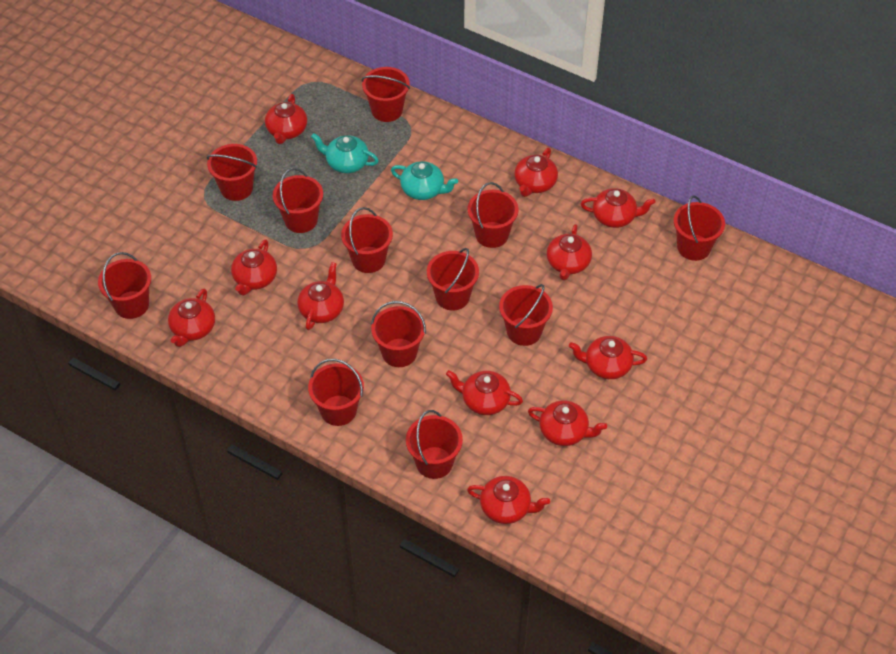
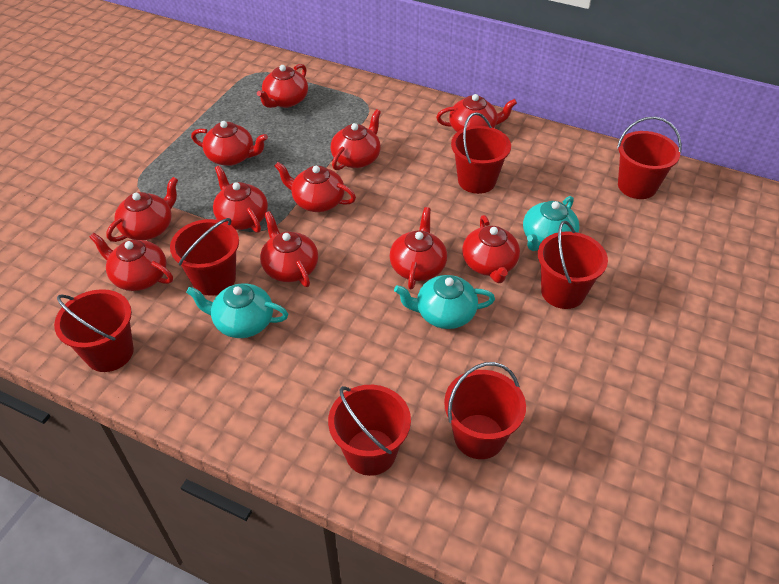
red bucket: [98,252,151,319] [207,144,257,201] [273,168,323,233] [308,359,364,426] [341,207,393,273] [362,67,410,122] [371,301,426,367] [406,410,463,479] [427,248,479,311] [468,182,519,248] [499,284,553,346] [674,195,725,261] = 12 -> [54,289,134,372] [170,218,239,296] [328,385,411,476] [444,362,526,459] [451,112,511,194] [538,221,608,309] [617,117,682,199] = 7
turquoise teapot: [311,133,379,173] [391,161,458,200] = 2 -> [186,283,288,338] [394,275,495,329] [523,196,580,251] = 3

